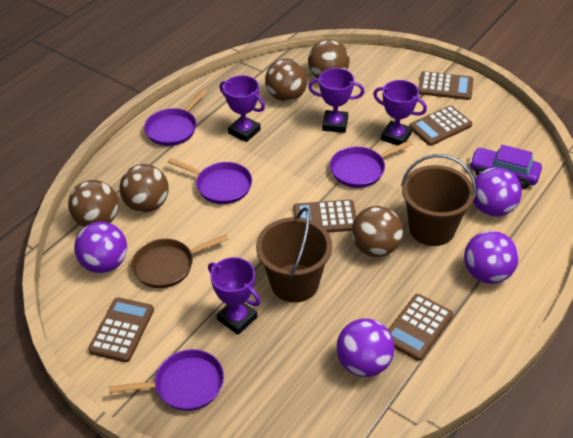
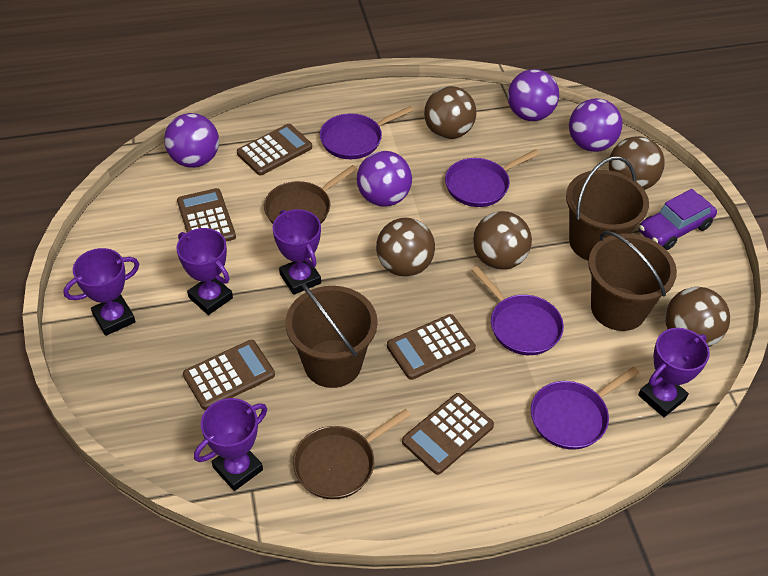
brown bucket: [256,207,332,303] [401,154,476,246] = 2 -> [285,283,378,388] [566,156,649,261] [588,231,677,331] = 3
brown pan: [131,234,228,288] = 1 -> [264,165,357,224] [293,409,411,499] = 2
purple trophy: [208,257,261,335] [219,75,265,142] [308,68,364,133] [373,80,427,146] = 4 -> [63,248,139,336] [176,228,233,315] [194,398,267,491] [272,209,321,295] [638,328,710,417] = 5

